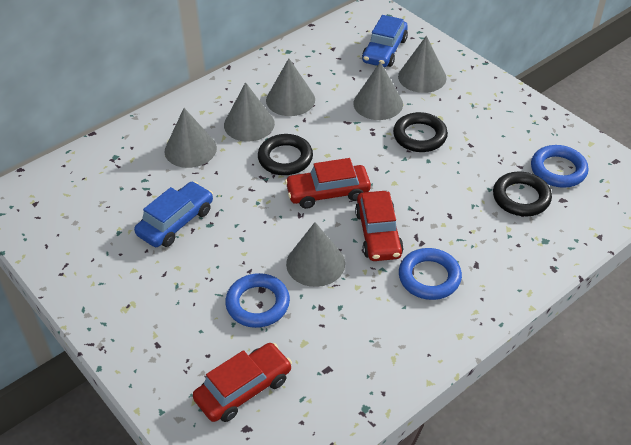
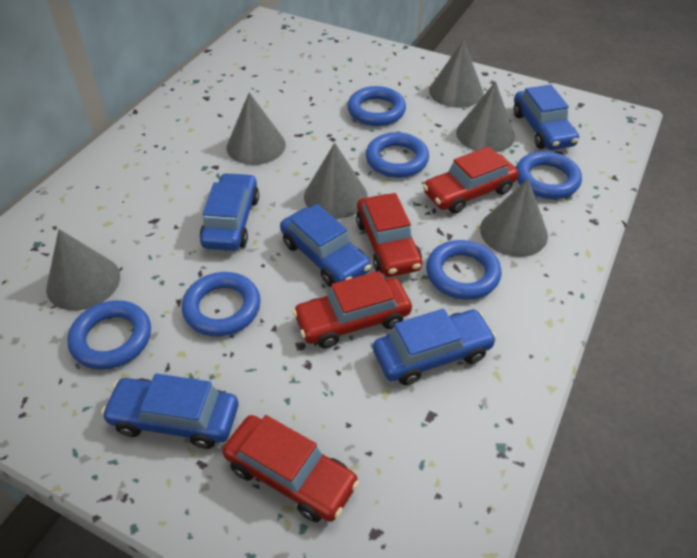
black ring: [258,134,313,175] [393,112,448,152] [493,172,552,216] = 3 -> none = 0
blue car: [134,181,213,247] [362,15,408,67] = 2 -> [101,373,238,449] [200,173,259,251] [280,204,371,287] [373,309,497,385] [513,84,579,150] = 5
blue ring: [225,273,290,328] [399,248,462,300] [531,145,589,188] = 3 -> [67,300,151,370] [182,272,260,336] [347,86,406,126] [366,132,429,178] [426,240,501,300] [516,151,582,199] = 6
red car: [193,343,292,422] [285,158,371,209] [355,191,404,261] = 3 -> [222,415,360,522] [293,271,412,348] [356,193,422,277] [423,146,519,214] = 4

